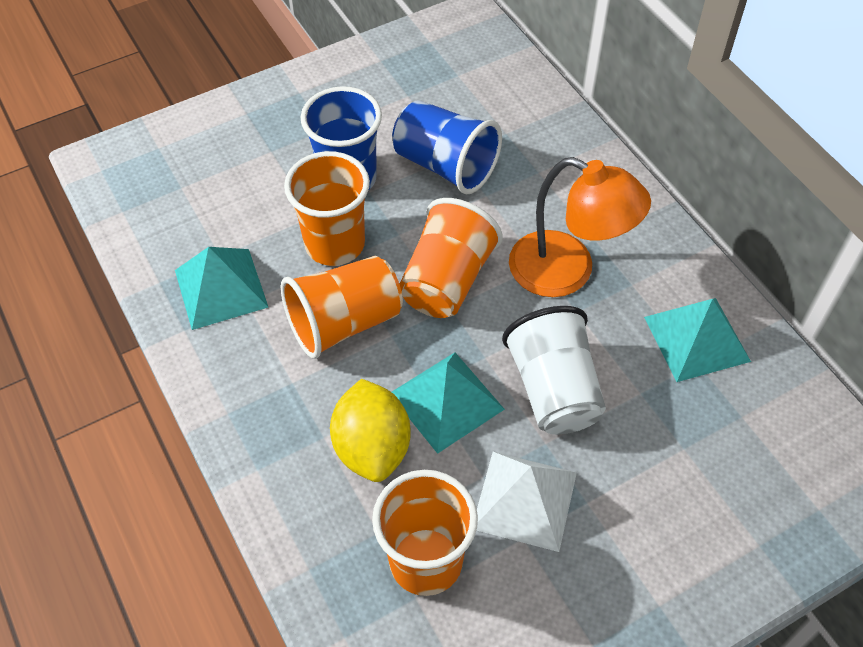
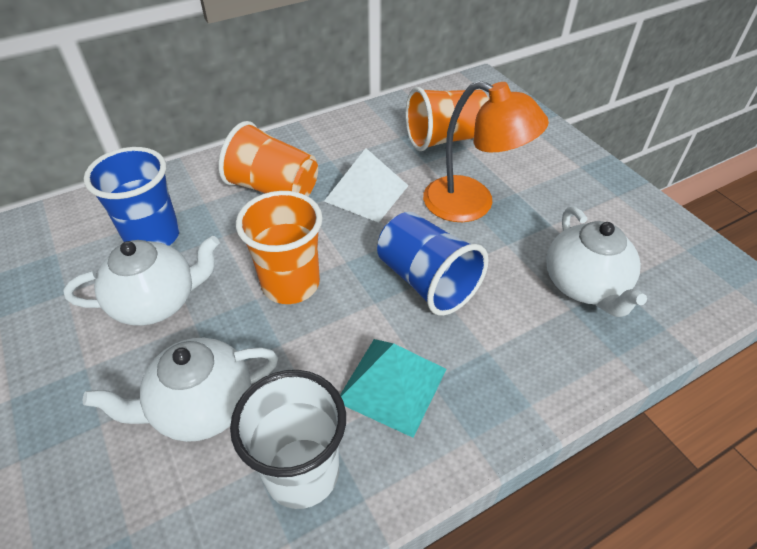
orange cup: [281,256,403,359] [284,151,370,266] [372,470,478,596] [400,198,503,318] = 4 -> [218,121,318,196] [236,191,322,304] [405,87,489,151] = 3
turquoise pyramid: [175,247,268,330] [392,352,505,454] [644,298,751,382] = 3 -> [340,339,447,438] = 1
white teapot: none = 0 -> [64,236,220,326] [83,338,278,442] [546,206,647,317] = 3
yellow lemon: [330,379,411,482] = 1 -> none = 0

